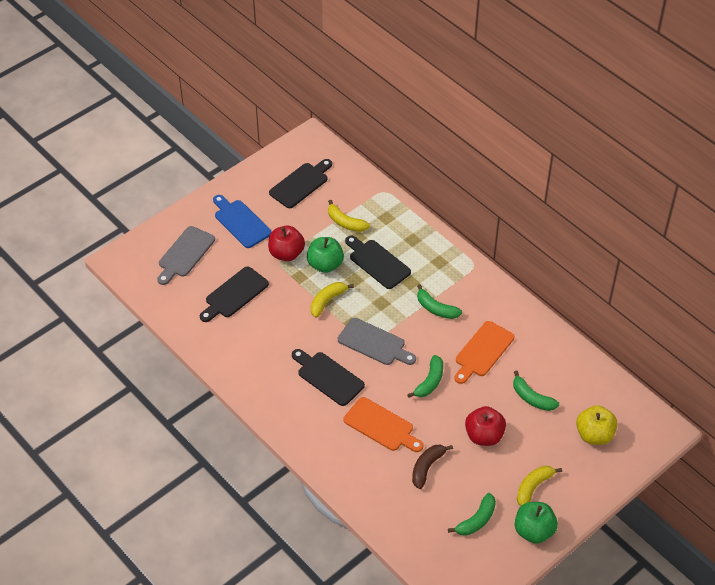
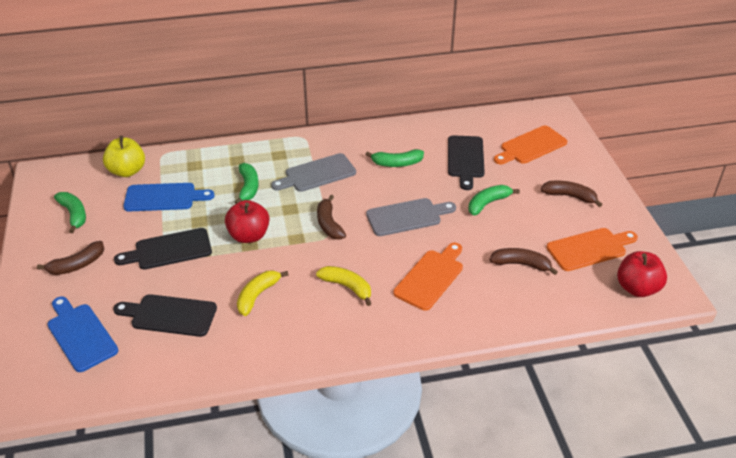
black cutting board: [200,266,269,322] [269,159,332,208] [292,349,365,406] [345,235,411,289] = 4 -> [113,294,217,337] [114,228,212,270] [448,135,485,190] = 3
blue cutting board: [213,195,271,248] = 1 -> [47,297,118,372] [123,183,215,211] = 2
brown banana: [412,445,453,489] = 1 -> [37,241,104,275] [317,195,346,240] [490,248,558,275] [541,181,603,207] = 4
green apple: [307,237,344,273] [515,502,558,544] = 2 -> none = 0
orange cutting board: [344,397,423,452] [455,321,514,384] = 2 -> [393,243,463,311] [494,125,567,164] [547,228,638,271] = 3
yellow banana: [311,282,354,318] [328,200,370,232] [517,466,562,506] = 3 -> [237,270,288,316] [316,266,371,306] = 2

